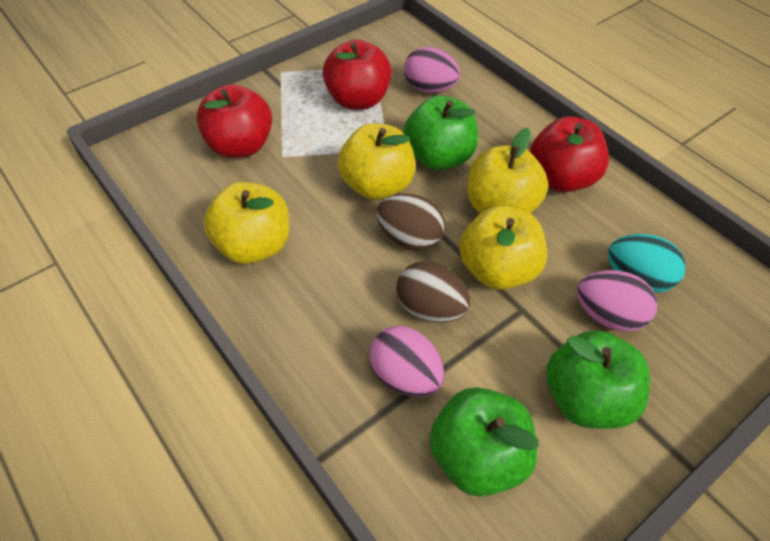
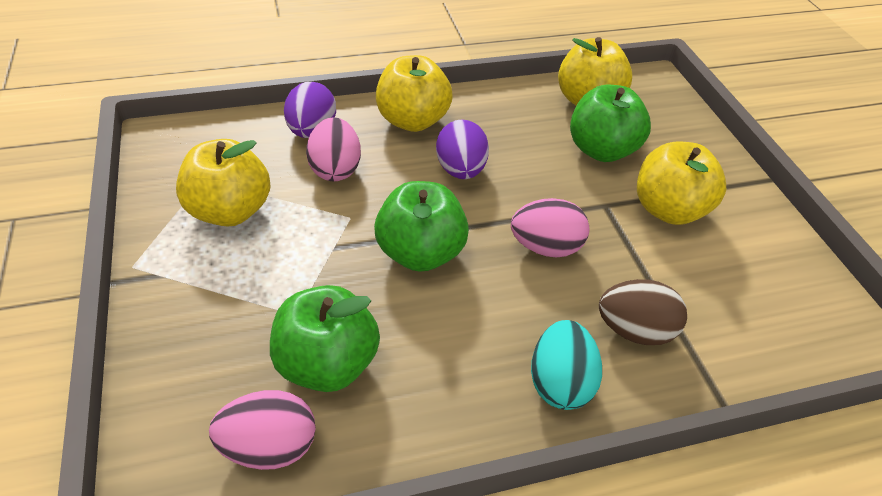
brown egg: [376,194,445,251] [396,261,471,323] = 2 -> [599,279,687,345] = 1
purple egg: none = 0 -> [284,82,336,138] [436,119,489,179] = 2
red apple: [196,84,272,158] [323,40,392,110] [530,116,609,192] = 3 -> none = 0

